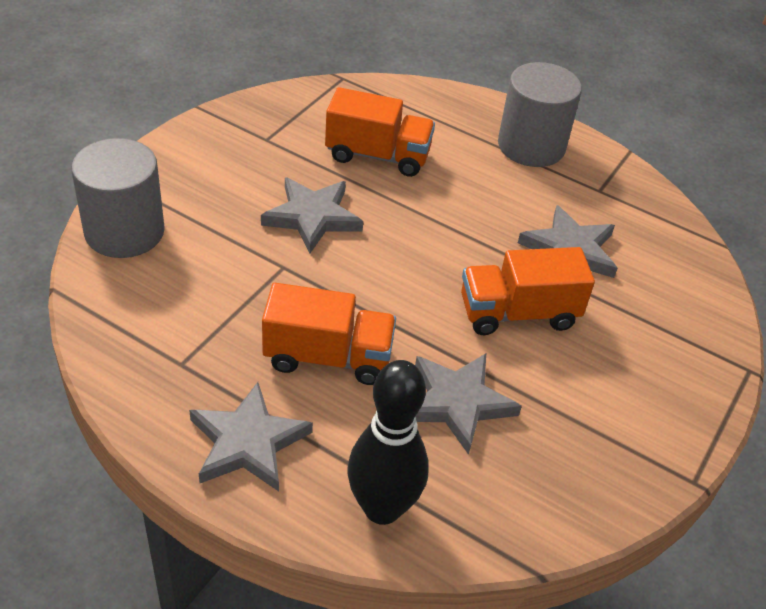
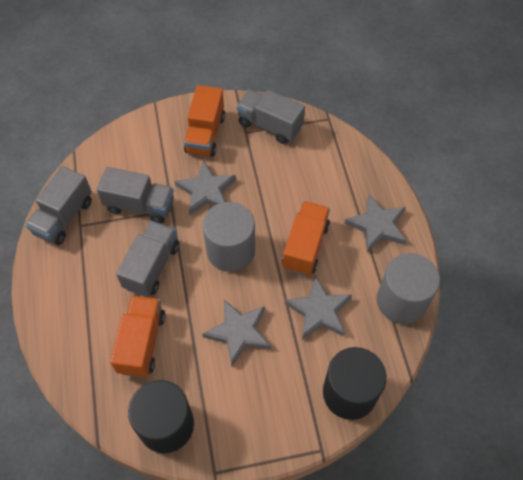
black bowling pin: [347,360,429,525] = 1 -> none = 0
black cylinder: none = 0 -> [128,380,194,453] [323,347,387,420] = 2
grey truck: none = 0 -> [25,166,92,245] [96,167,174,224] [116,221,179,297] [236,90,305,144] = 4

